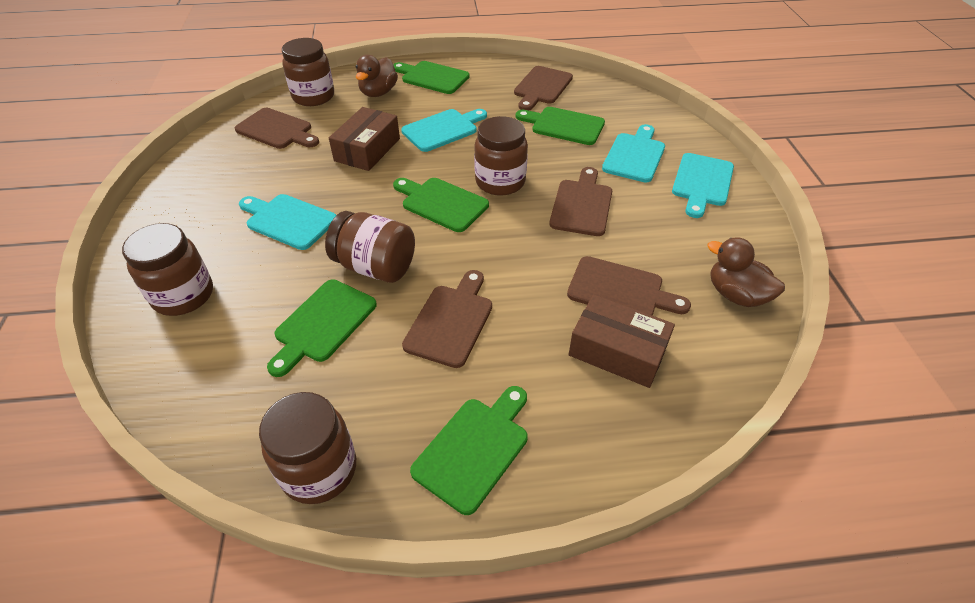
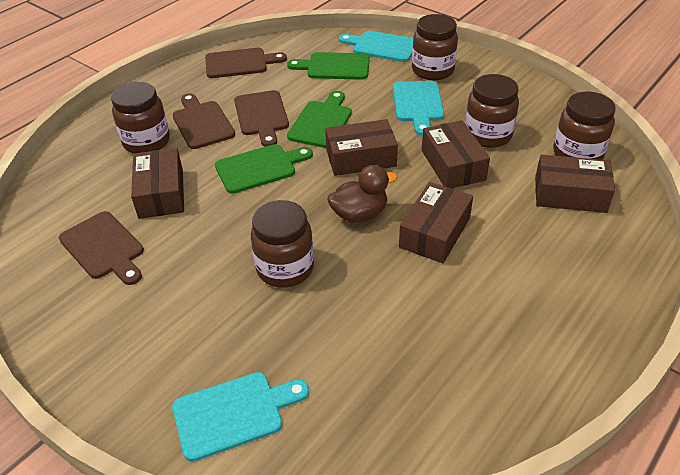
brown box: [329,107,400,171] [569,294,675,388] = 2 -> [131,148,184,219] [325,119,398,176] [399,182,473,263] [422,120,490,188] [535,155,615,213] = 5
brown cutting board: [235,108,319,149] [402,270,492,368] [514,66,573,111] [549,167,612,236] [567,256,691,316] = 5 -> [59,211,144,285] [172,93,235,149] [205,48,287,78] [234,90,289,147] = 4
brown duck: [356,55,398,97] [707,237,785,307] = 2 -> [327,165,398,222] = 1
green cutting board: [267,279,377,377] [393,61,470,94] [393,178,489,232] [410,386,528,515] [516,107,605,145] = 5 -> [215,144,313,194] [287,52,370,80] [287,91,352,148] = 3
turquoise cutting board: [239,194,336,250] [401,109,487,152] [602,124,665,183] [672,153,734,218] = 4 -> [172,372,309,462] [339,31,413,62] [393,81,444,136] = 3

